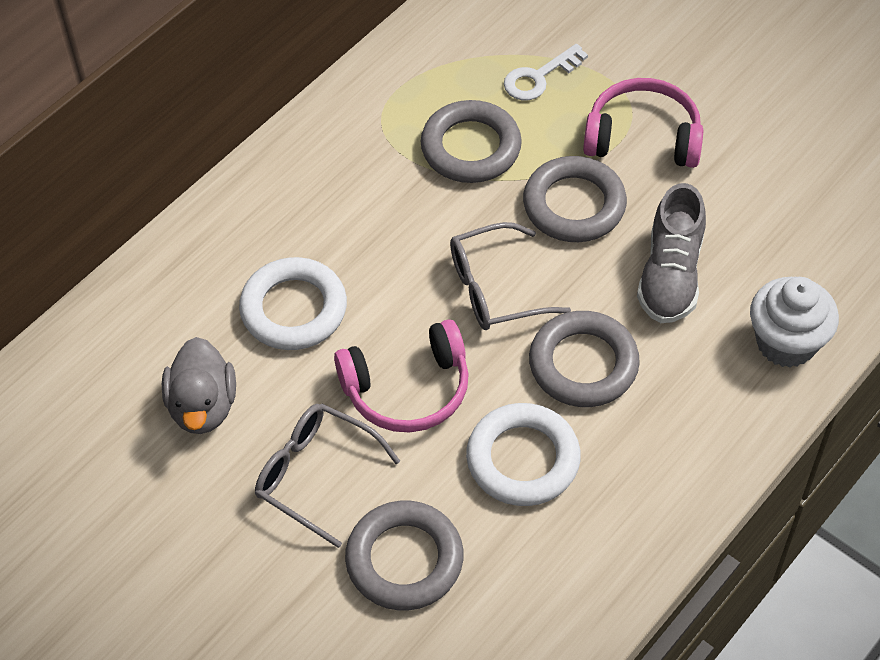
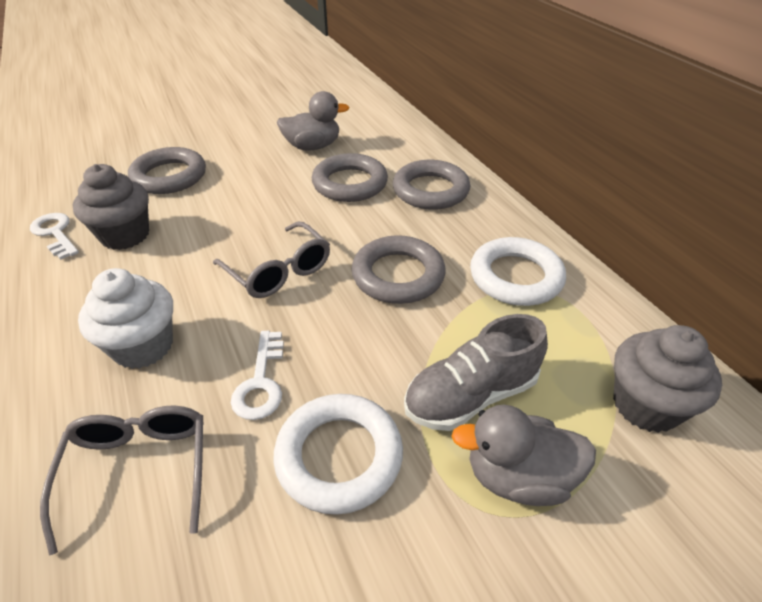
grey cupcake: none = 0 -> [72,164,149,250] [613,325,722,433] = 2
grey duck: [162,337,236,434] = 1 -> [277,91,349,151] [451,405,596,506] = 2
pink headphones: [334,319,469,432] [583,78,703,168] = 2 -> none = 0
white key: [504,44,588,101] = 1 -> [30,213,79,260] [231,331,284,420] = 2

